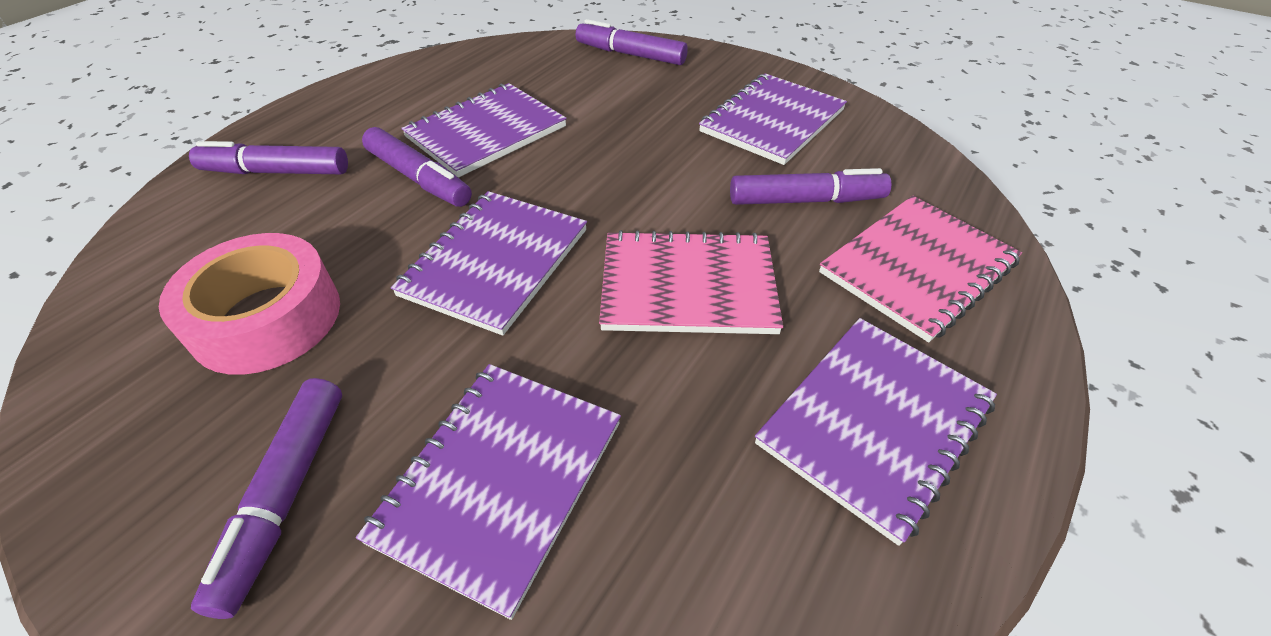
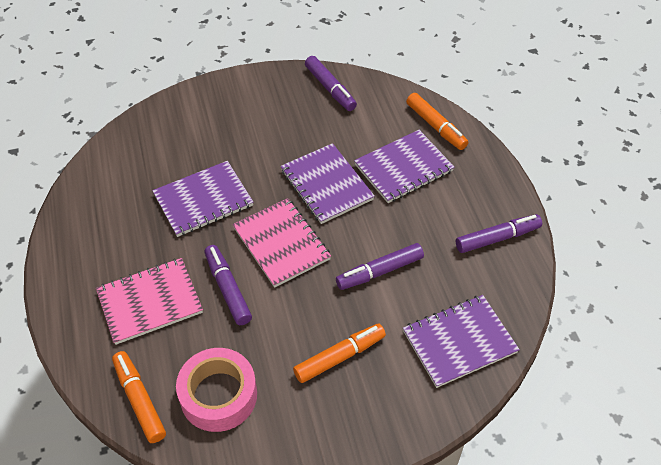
orange marker: none = 0 -> [112,351,166,443] [293,324,386,383] [406,93,468,150] = 3
purple marker: [189,141,348,174] [191,378,342,619] [362,127,472,207] [576,19,688,65] [730,168,892,205] = 5 -> [204,245,252,325] [305,56,357,111] [336,243,424,290] [456,214,542,253] = 4
purple notebook: [356,364,621,620] [391,191,587,336] [401,83,567,178] [699,73,847,165] [755,318,997,546] = 5 -> [152,161,253,237] [281,143,375,224] [354,130,454,203] [403,295,520,388] = 4

